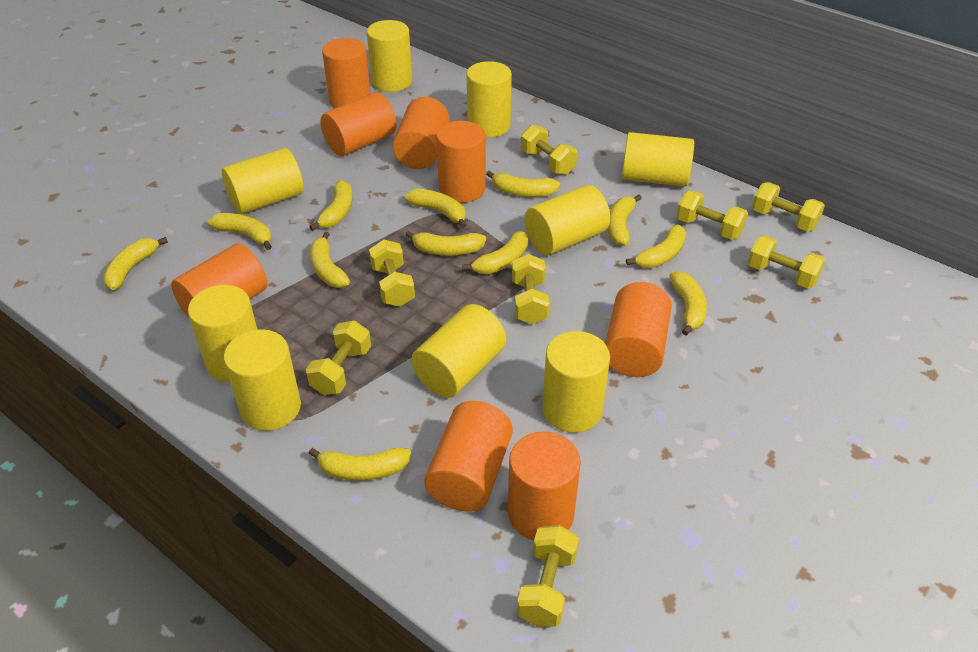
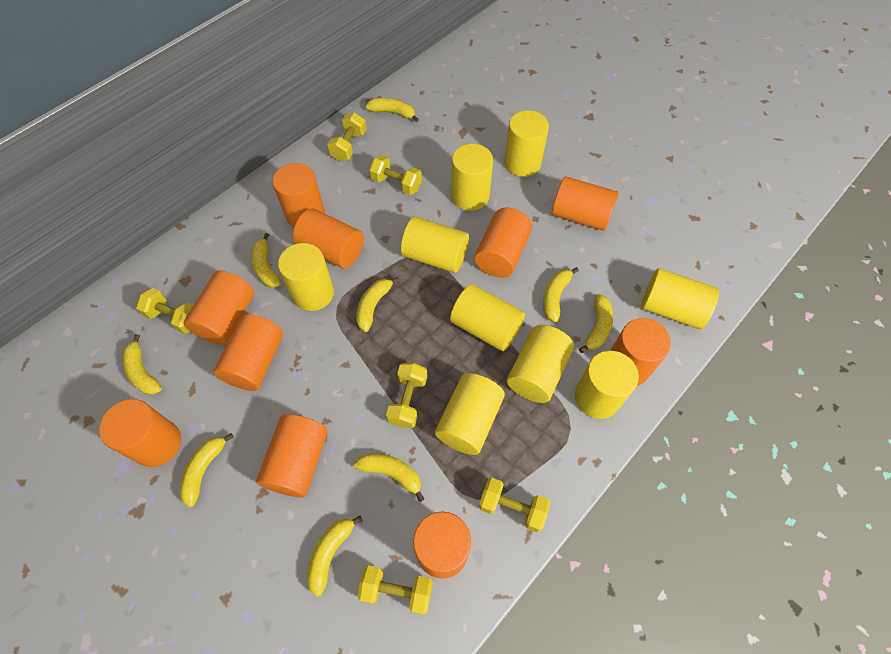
orange cylinder: [171,244,267,318] [320,92,397,156] [322,38,371,109] [392,97,449,169] [424,401,513,512] [436,121,486,203] [508,431,581,541] [605,282,672,377] = 8 -> [99,399,181,467] [184,271,255,345] [213,314,283,391] [256,414,328,497] [273,163,325,228] [293,208,364,269] [413,512,471,579] [474,208,532,278] [552,176,618,231] [610,318,671,386] = 10
yellow banana: [103,237,168,290] [208,213,272,250] [308,447,411,481] [310,180,353,231] [310,232,350,288] [405,189,466,228] [405,231,486,256] [462,231,528,274] [486,171,560,197] [608,195,642,246] [626,225,686,268] [669,271,707,335] = 12 -> [122,334,162,395] [179,433,234,507] [251,233,281,288] [307,516,363,597] [354,453,424,502] [356,277,399,332] [365,98,419,122] [543,267,579,322] [579,294,613,353] = 9
yellow dumbbell: [306,321,371,395] [369,240,415,307] [512,254,550,324] [517,525,579,627] [521,125,577,175] [677,191,748,240] [748,235,825,289] [752,182,825,231] = 8 -> [136,288,194,334] [327,112,367,161] [358,565,433,615] [369,155,422,195] [386,363,428,428] [479,478,550,532] = 6

